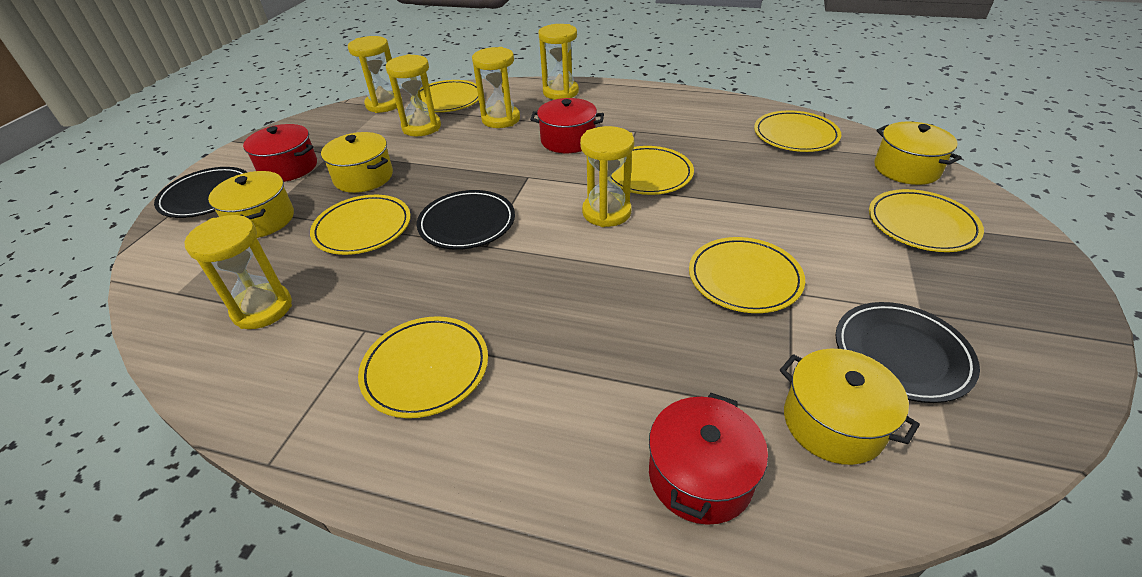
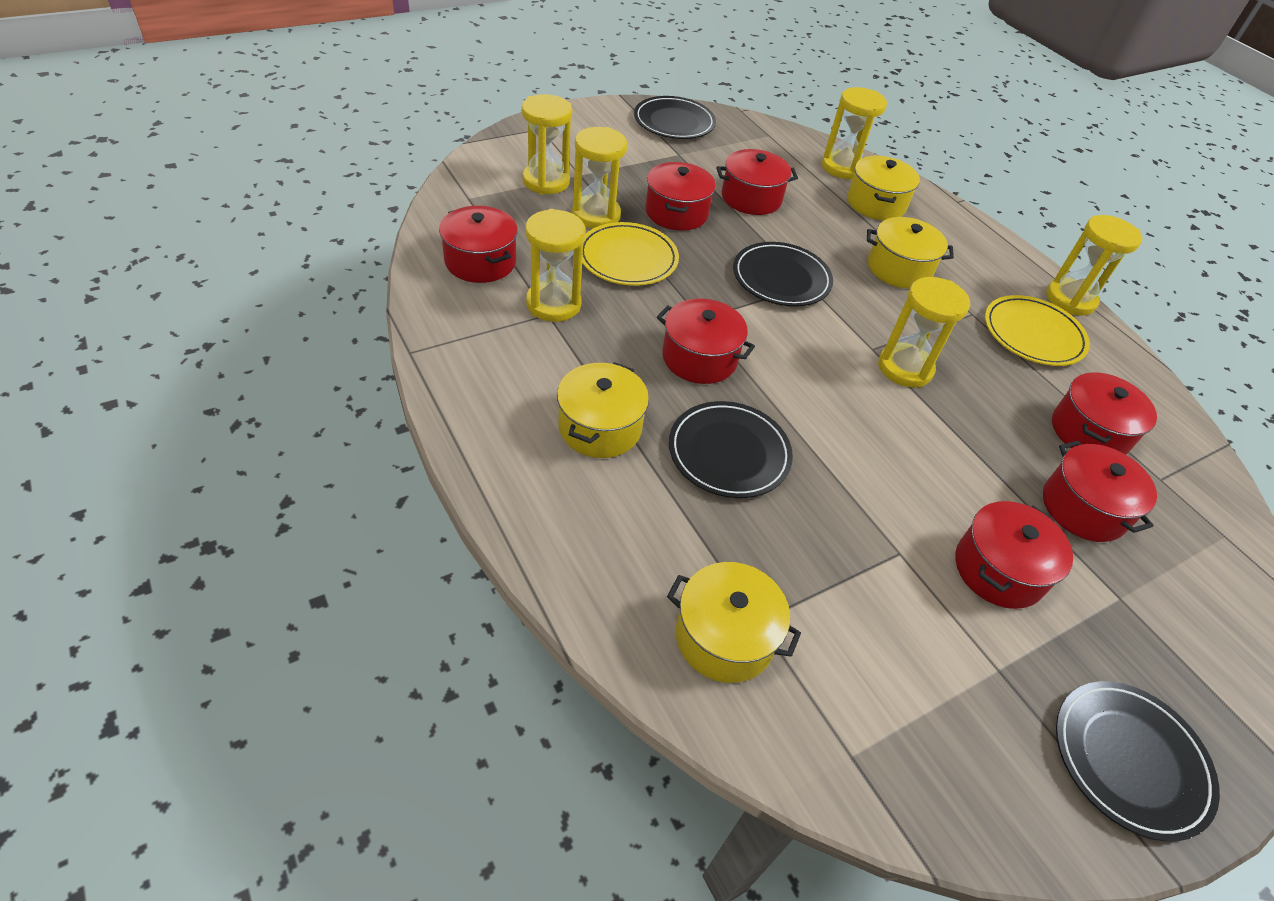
black plate: [154,167,247,218] [417,190,515,250] [836,302,980,403] = 3 -> [634,96,716,139] [669,401,793,498] [733,242,833,307] [1056,681,1220,842] = 4
red pot: [243,124,317,182] [530,98,604,153] [649,393,768,525] = 3 -> [439,206,518,283] [645,162,716,231] [657,299,755,384] [716,149,798,215] [956,501,1073,609] [1043,441,1157,542] [1052,372,1157,455] = 7
yellow plate: [310,195,411,255] [358,316,488,418] [411,80,479,112] [611,146,694,195] [689,237,805,313] [754,111,841,152] [869,189,984,252] = 7 -> [582,222,679,286] [985,295,1090,366] = 2

